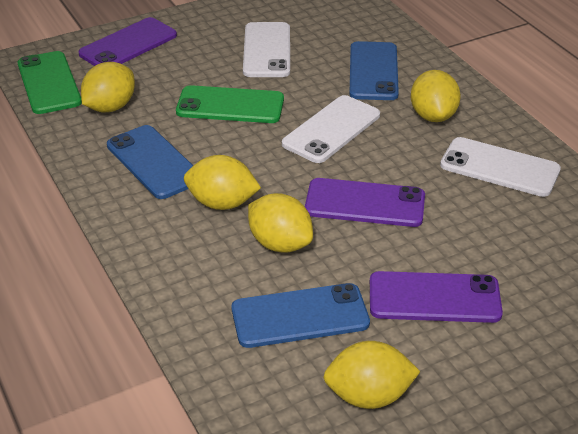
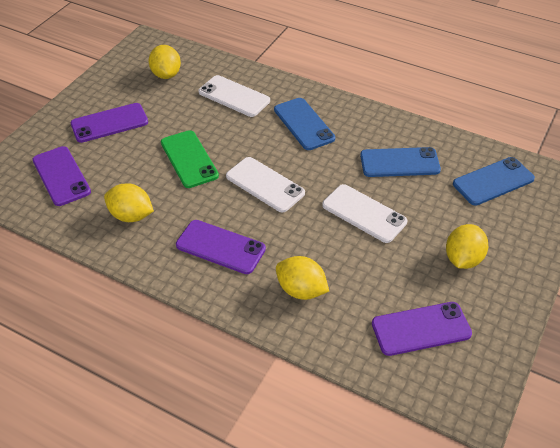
green phone: [18,51,82,114] [176,85,284,123] = 2 -> [161,130,219,188] = 1
purple phone: [79,17,177,66] [305,178,425,227] [370,271,503,323] = 3 -> [32,146,91,206] [71,103,148,143] [176,220,266,274] [372,302,472,356] = 4
yellow lemon: [81,62,135,112] [184,155,261,210] [248,193,313,253] [323,341,421,409] [411,70,461,122] = 5 -> [104,183,154,222] [148,45,181,79] [276,256,329,300] [446,224,488,269] = 4

